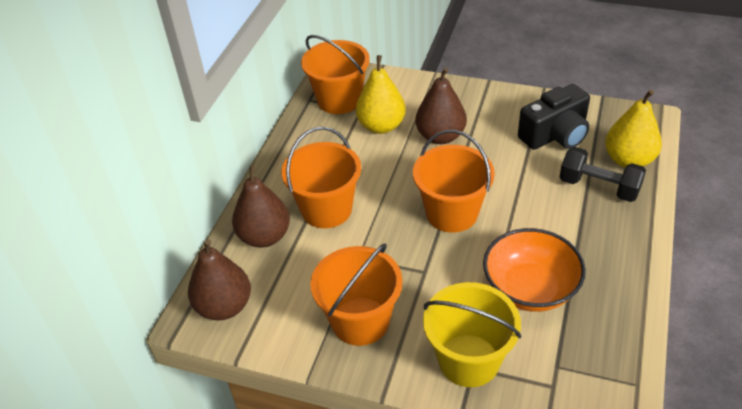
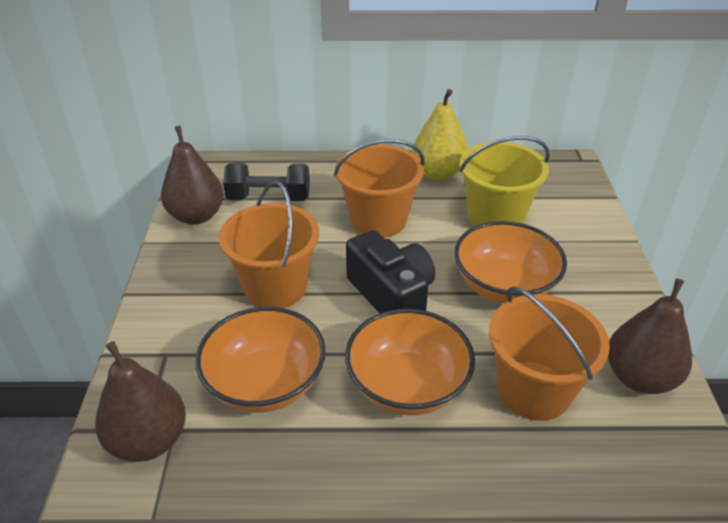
orange bowl: [483,228,586,312] = 1 -> [195,307,326,413] [345,309,475,415] [454,221,567,304] = 3
orange bucket: [281,126,361,228] [301,35,370,114] [310,243,403,346] [413,130,495,233] = 4 -> [219,181,319,308] [334,139,425,238] [489,286,610,421] = 3
yellow pear: [356,55,406,134] [605,90,662,168] = 2 -> [412,89,468,181] = 1

